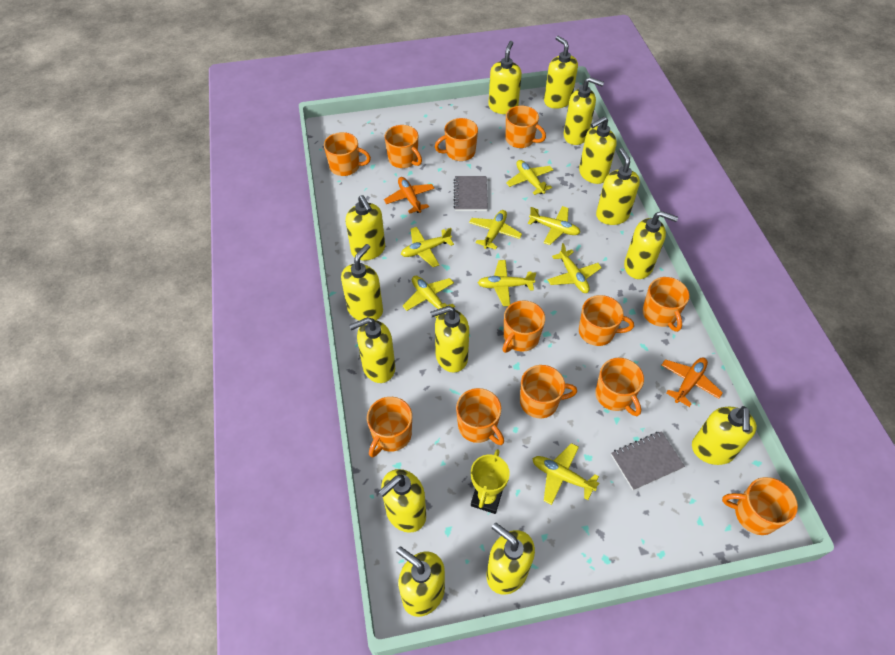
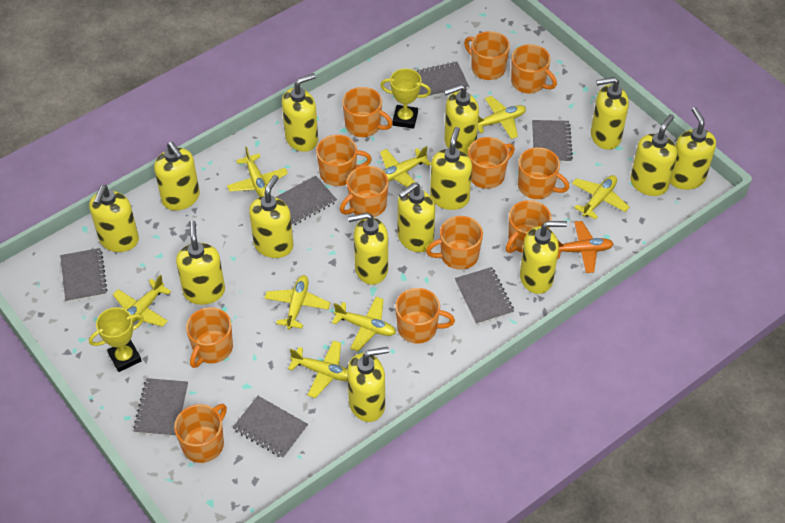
grey notebook: [454,176,488,211] [611,431,685,490] = 2 -> [60,248,108,302] [133,378,188,437] [233,396,308,458] [276,176,337,226] [416,62,469,99] [455,267,514,325] [532,120,573,163] = 7
orange plane: [384,177,435,214] [662,357,723,407] = 2 -> [557,221,614,273] = 1
yellow trophy: [471,449,510,514] = 1 -> [89,307,144,372] [380,69,431,129] = 2

